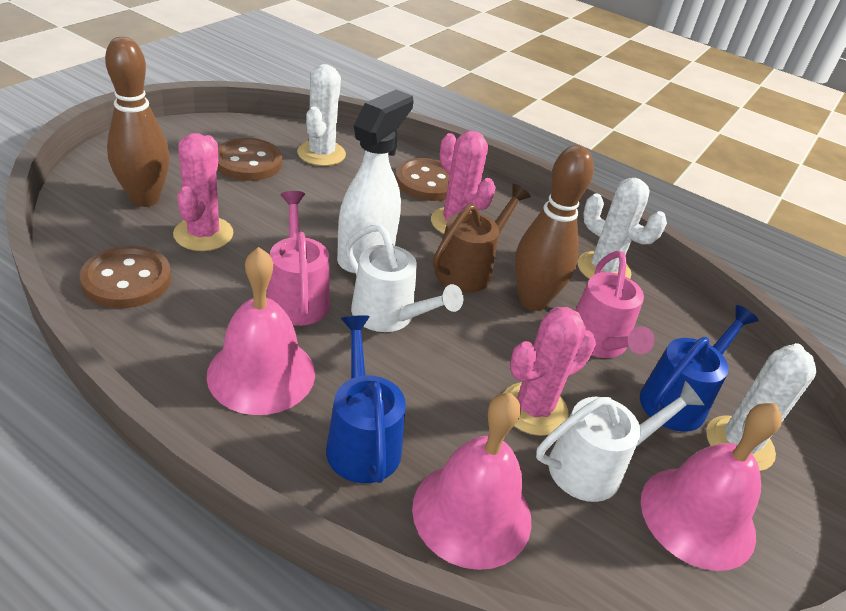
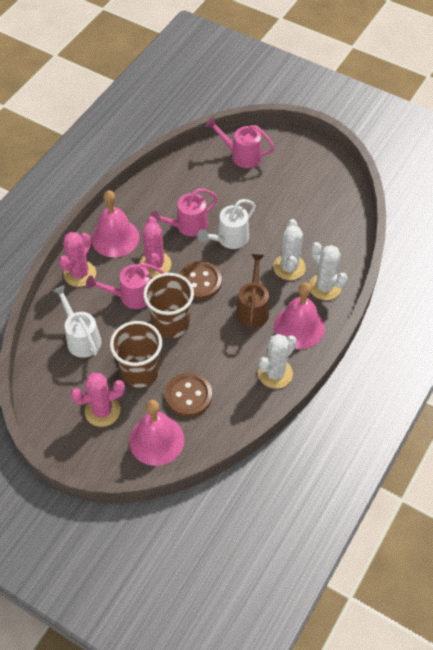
blue watering can: [326,315,406,483] [640,305,759,432] = 2 -> none = 0
brown bowling pin: [105,37,170,207] [515,145,594,311] = 2 -> none = 0
brown button: [80,246,171,308] [217,138,282,181] [395,158,450,201] = 3 -> [165,373,212,417] [179,261,222,300] = 2
brown cup: none = 0 -> [110,321,162,388] [143,273,194,338] = 2
pink watering can: [267,191,330,326] [575,251,655,358] = 2 -> [86,263,165,309] [150,188,218,237] [206,117,275,168] = 3
white spray bottle: [337,90,414,273] = 1 -> none = 0

